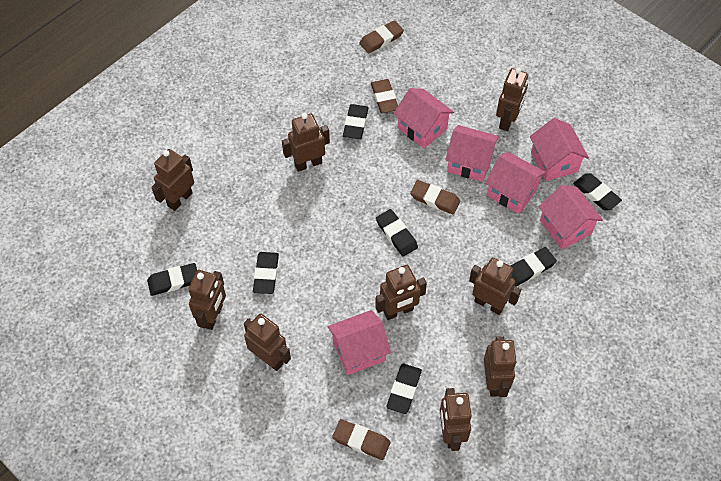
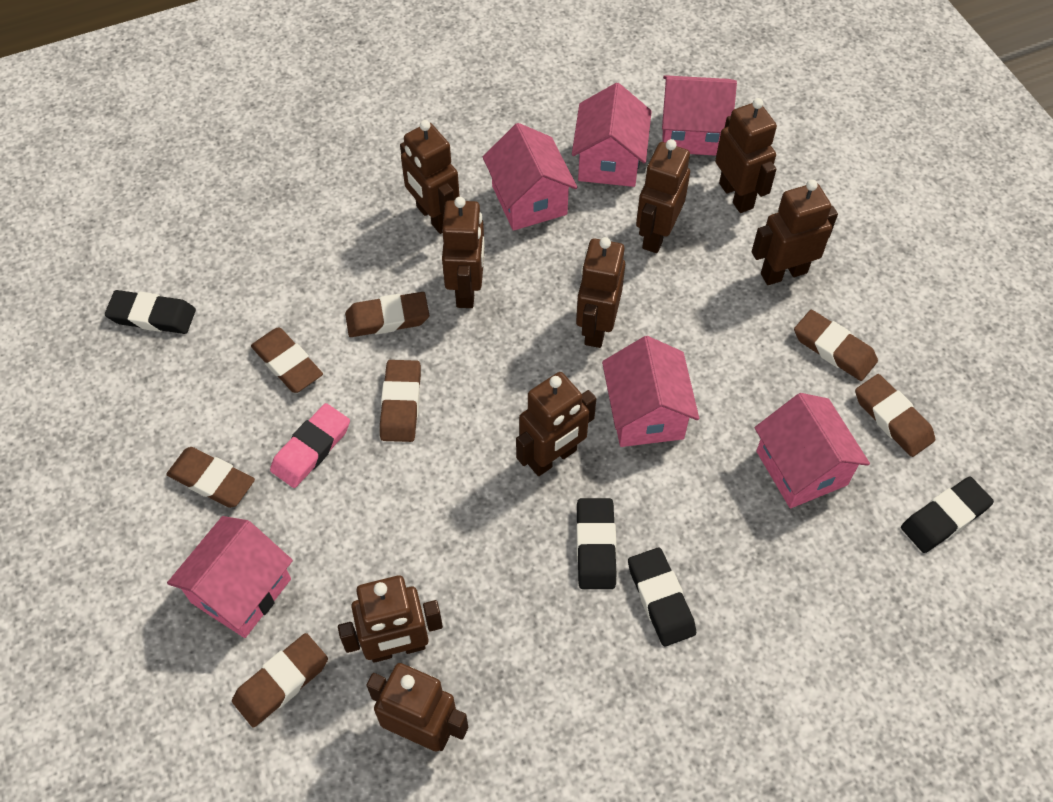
black eraser: [147,263,197,296] [253,252,279,294] [343,104,368,139] [376,209,418,257] [386,364,422,414] [511,247,557,287] [573,173,622,210] = 7 -> [105,290,196,334] [576,498,616,589] [628,547,696,647] [901,477,994,553] = 4
brown eraser: [332,419,391,460] [359,20,404,54] [371,79,398,113] [410,180,461,215] = 4 -> [166,447,255,508] [232,633,328,728] [251,328,323,393] [345,292,429,337] [380,360,421,442] [794,310,878,381] [855,374,935,457] = 7
pink eraser: none = 0 -> [270,403,350,488] = 1

